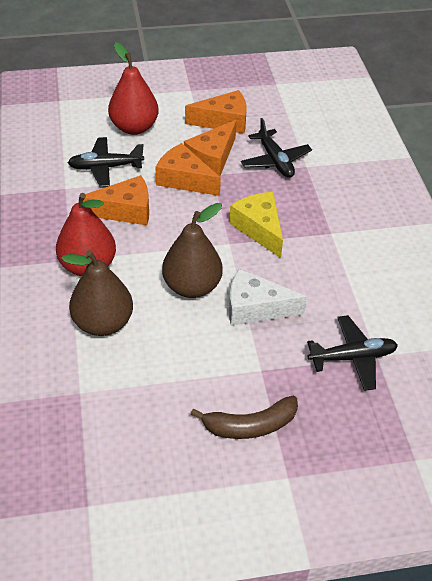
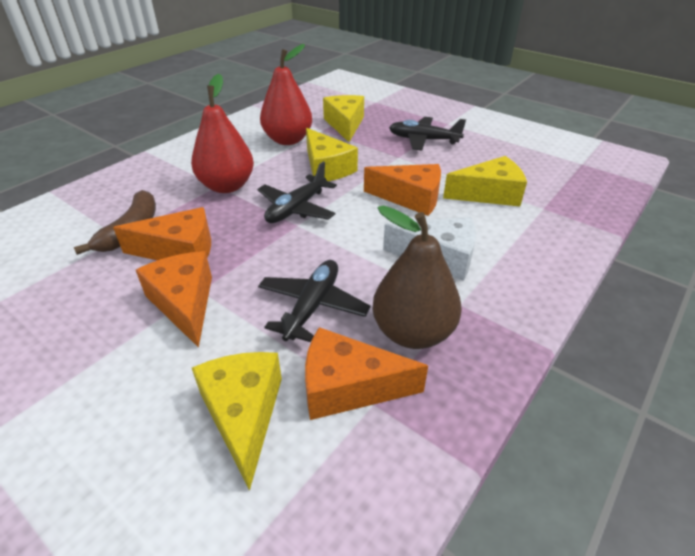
brown pear: [61,250,133,336] [162,203,223,298] = 2 -> [372,205,462,349] = 1
yellow cheese: [229,192,283,258] = 1 -> [192,352,282,491] [306,128,358,181] [323,95,364,142] [443,156,527,206] = 4

